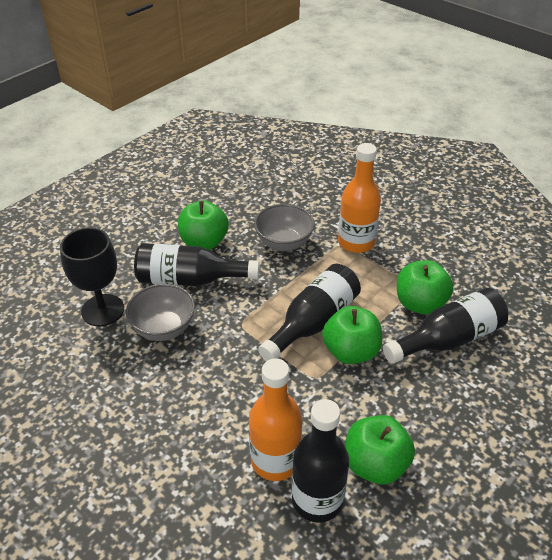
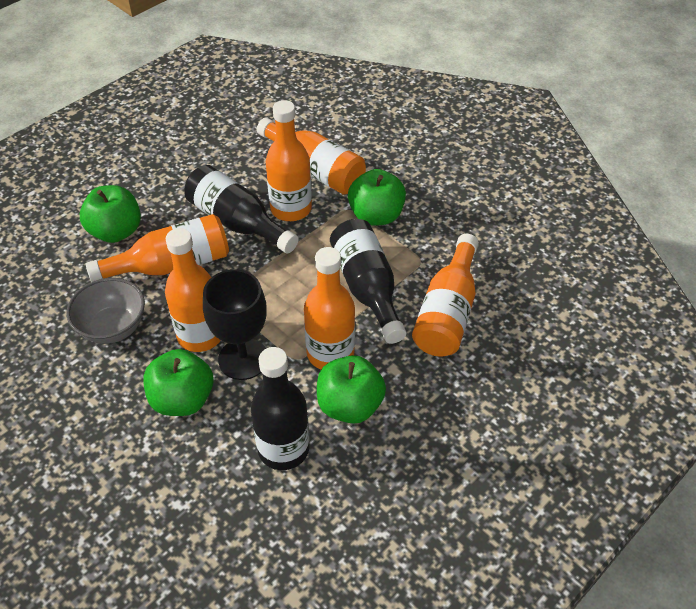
black bottle: [134,243,260,286] [258,264,361,361] [292,399,349,523] [383,288,509,364] = 4 -> [184,165,299,253] [251,347,309,470] [330,219,406,344] = 3
grey bowl: [126,284,195,341] [254,204,315,251] = 2 -> [67,278,145,344] = 1
orange bottle: [249,358,302,481] [338,143,381,253] = 2 -> [86,214,229,282] [165,228,221,352] [257,118,366,195] [266,100,312,221] [304,247,355,369] [412,234,479,357] = 6

